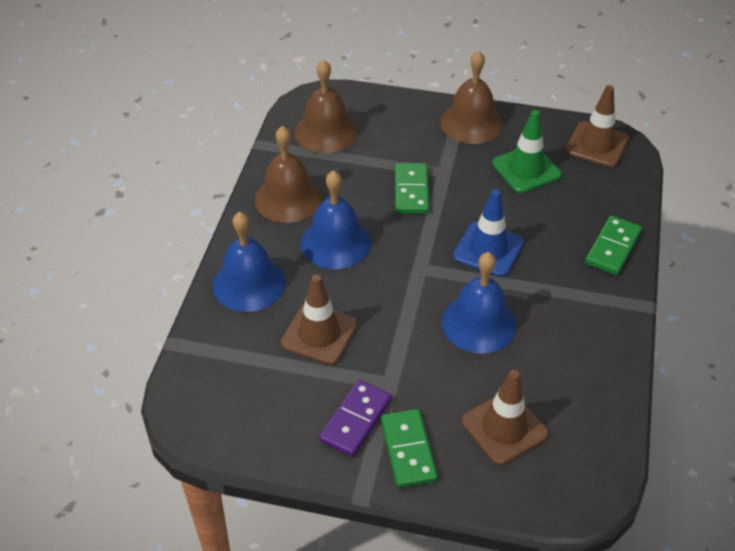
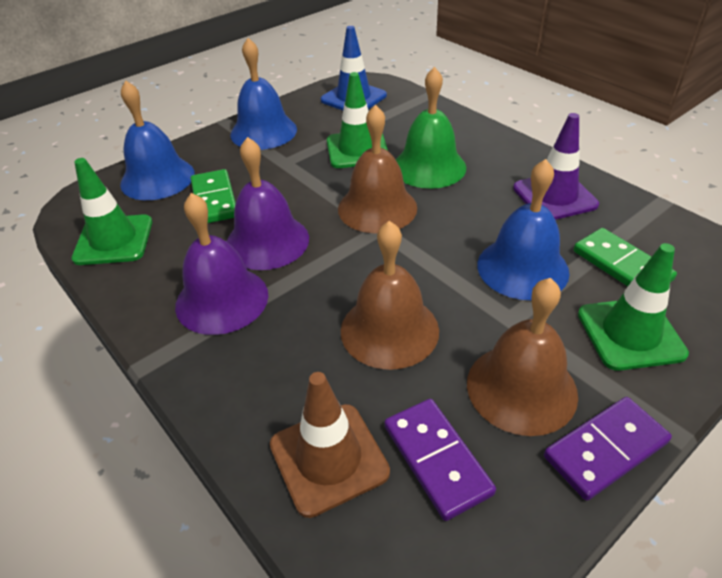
brown traffic cone: [281,274,358,365] [462,370,549,465] [565,85,629,167] = 3 -> [270,372,390,518] = 1
green bell: none = 0 -> [396,67,466,189] = 1
green domino: [381,409,438,488] [395,163,429,214] [585,215,642,275] = 3 -> [191,169,236,223] [574,228,677,286] = 2
green traffic cone: [492,110,562,193] = 1 -> [71,158,152,265] [327,72,388,168] [578,243,689,371] = 3
purple bell: none = 0 -> [175,193,268,335] [226,137,309,270] = 2
purple domino: [319,380,392,457] = 1 -> [384,399,496,521] [544,397,672,501] = 2
purple traffic cone: none = 0 -> [513,113,599,220] = 1

